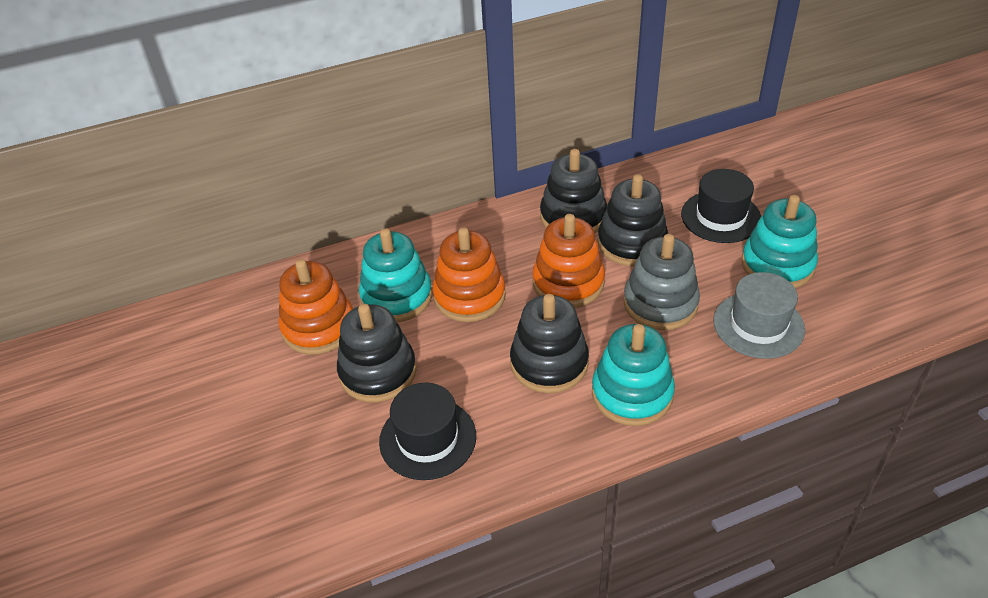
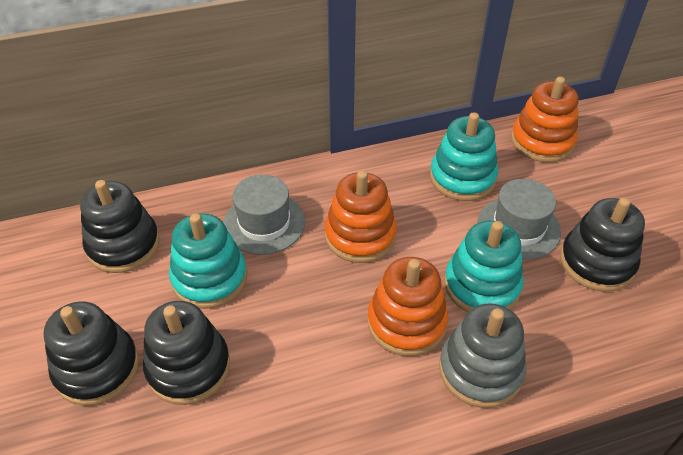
black hat: [379,383,476,480] [681,169,761,243] = 2 -> none = 0
grey hat: [714,272,805,359] = 1 -> [223,174,305,255] [477,179,561,260] = 2

